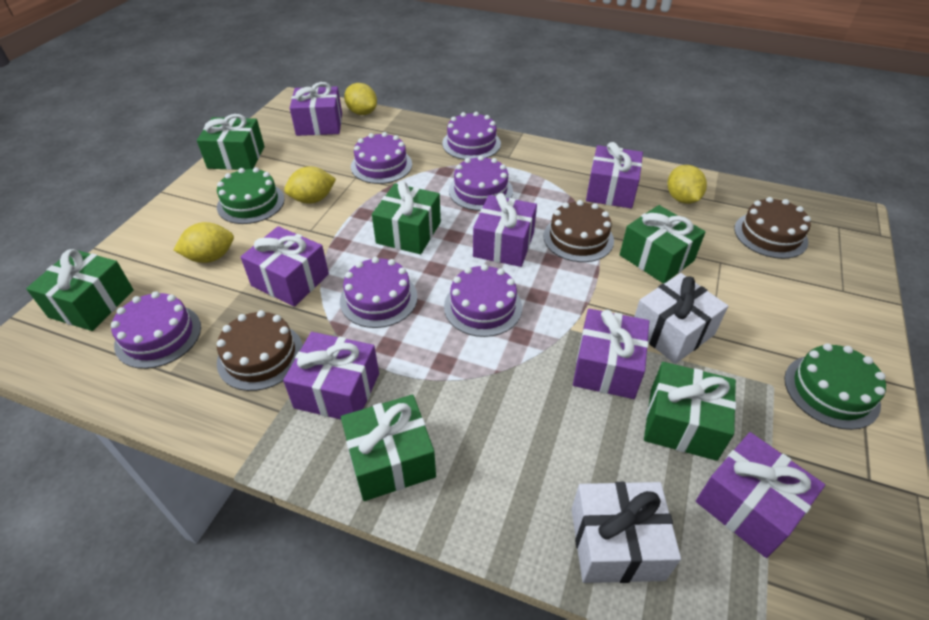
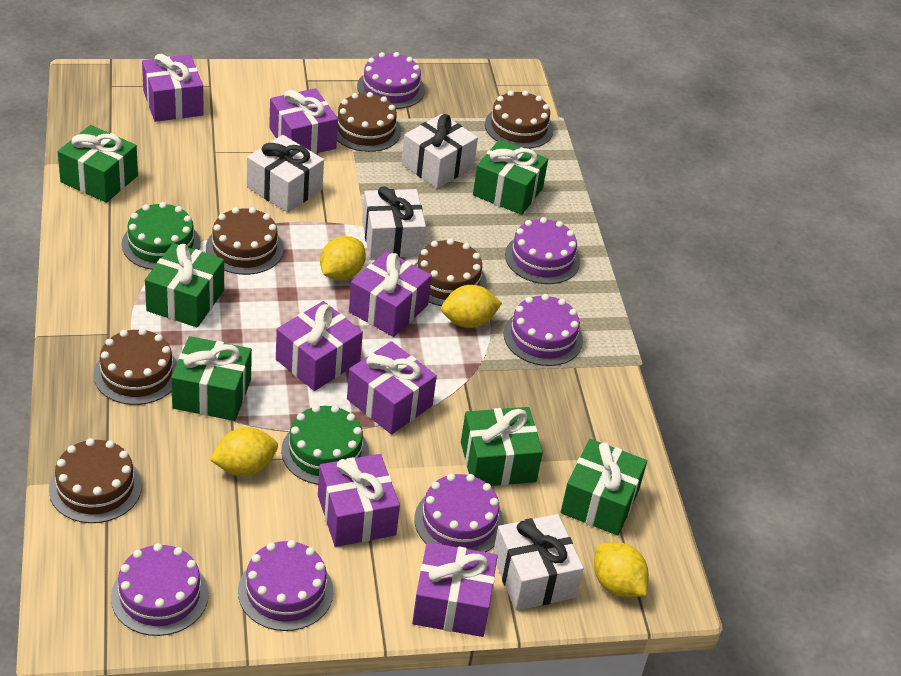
brown cake: [217,310,303,391] [543,200,614,262] [734,197,811,259] = 3 -> [49,438,142,523] [94,328,178,405] [206,207,284,275] [337,92,401,152] [414,238,486,306] [485,90,553,149] = 6
white gift: [571,482,681,583] [634,273,728,364] = 2 -> [247,135,324,213] [362,186,426,259] [401,114,478,188] [493,514,584,611] = 4

